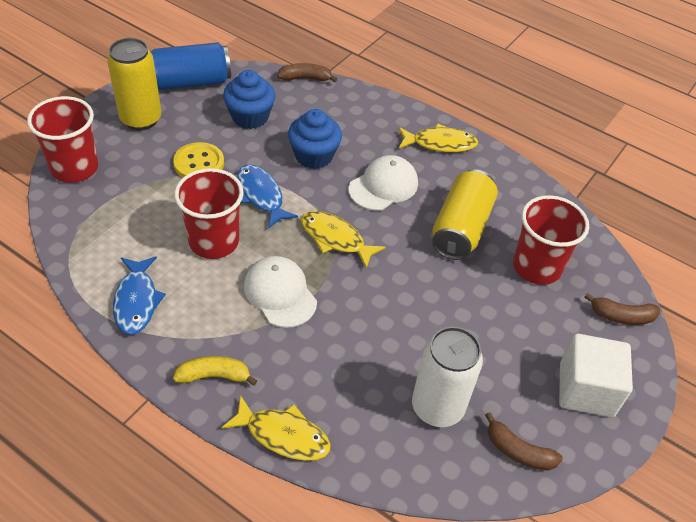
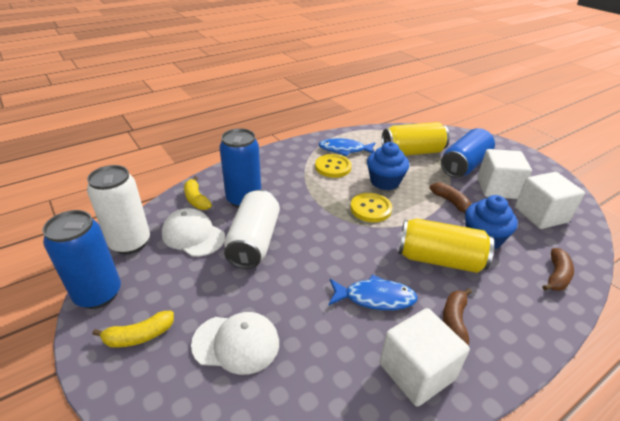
blue can: [150,42,231,90] = 1 -> [43,210,121,309] [219,128,261,208] [441,128,495,178] = 3
red cup: [27,96,98,183] [174,168,244,259] [513,195,589,285] = 3 -> none = 0
white can: [412,327,483,427] = 1 -> [87,165,150,254] [224,190,280,269] = 2
white cube: [559,334,633,417] = 1 -> [380,308,470,407] [477,149,532,199] [515,172,585,229] = 3
yellow banana: [173,356,257,385] = 1 -> [92,311,174,348] [184,176,212,210] = 2
yellow button: [173,142,224,178] = 1 -> [315,154,352,178] [350,193,392,222] = 2
yellow fish: [221,395,331,461] [301,211,386,269] [398,123,478,152] = 3 -> none = 0

